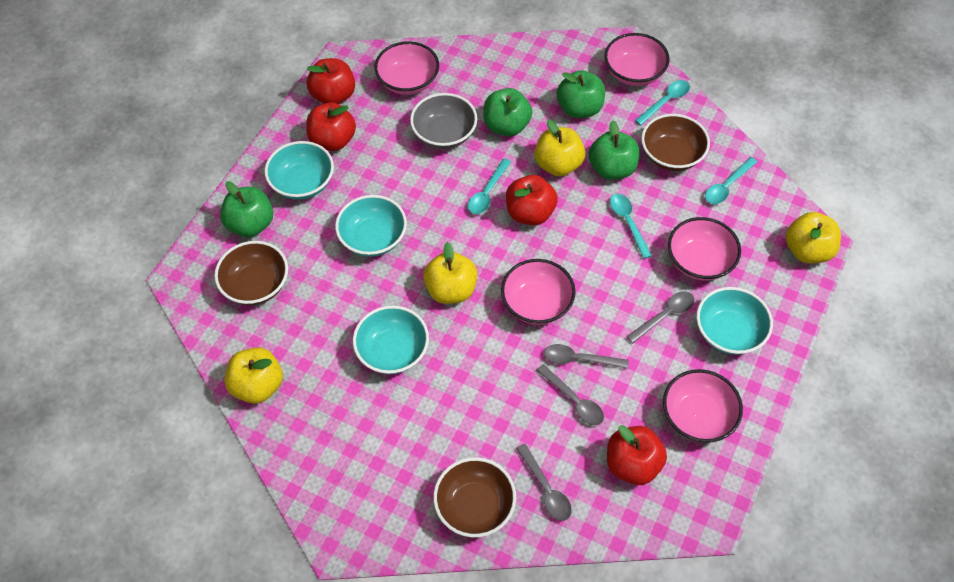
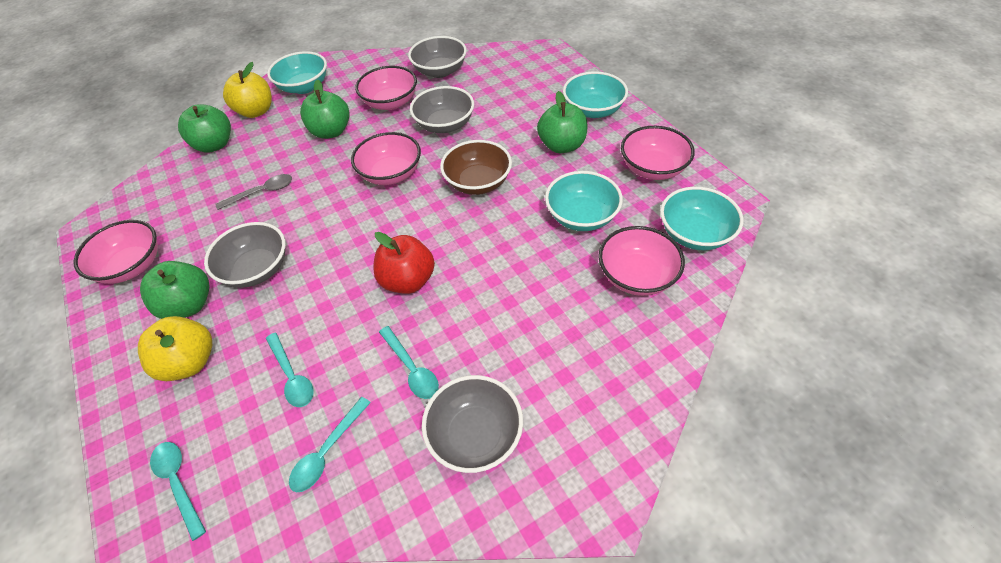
brown bowl: [214,241,288,305] [433,457,516,537] [641,114,710,171] = 3 -> [440,140,512,195] = 1
grey bowl: [410,93,477,149] = 1 -> [204,222,286,288] [408,36,467,78] [410,86,474,133] [422,375,523,473] = 4
grey spoon: [516,443,572,521] [536,364,604,426] [544,344,629,369] [626,291,694,343] = 4 -> [215,174,292,210] = 1
red apple: [306,102,356,151] [307,58,355,104] [506,175,558,225] [607,425,667,485] = 4 -> [373,232,435,294] = 1
yellow apple: [225,347,283,404] [423,242,477,304] [535,119,585,176] [786,212,841,263] = 4 -> [138,316,212,381] [223,62,272,118] = 2

